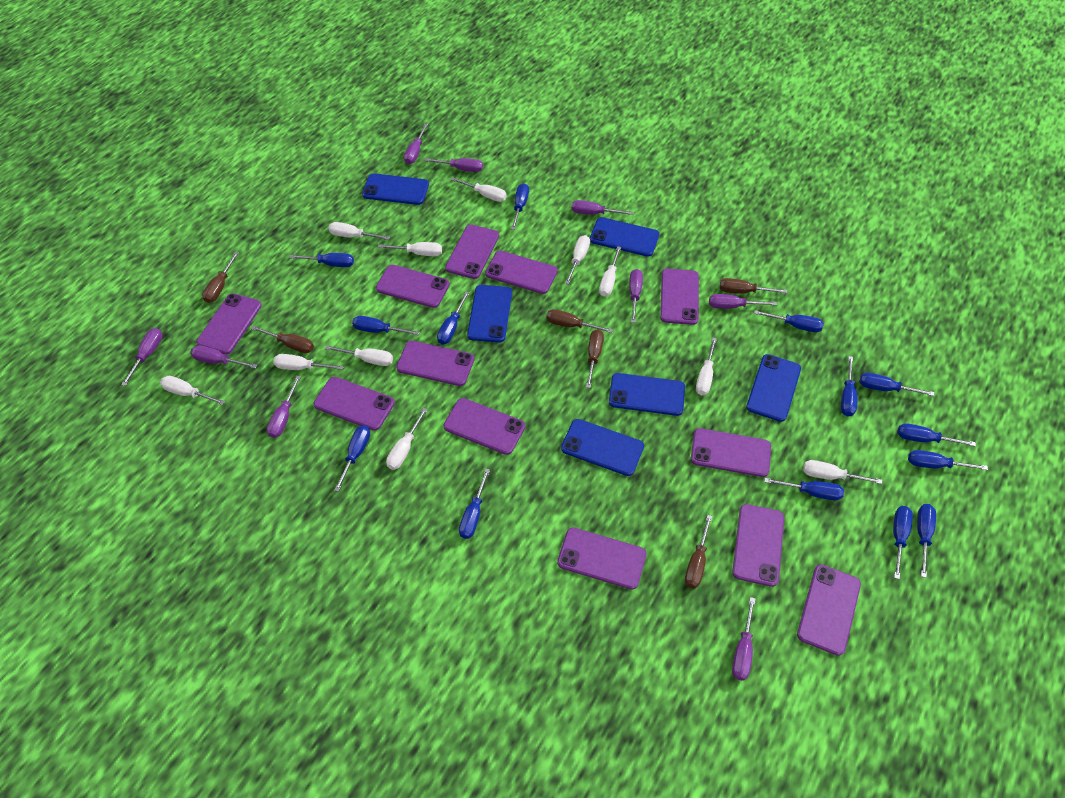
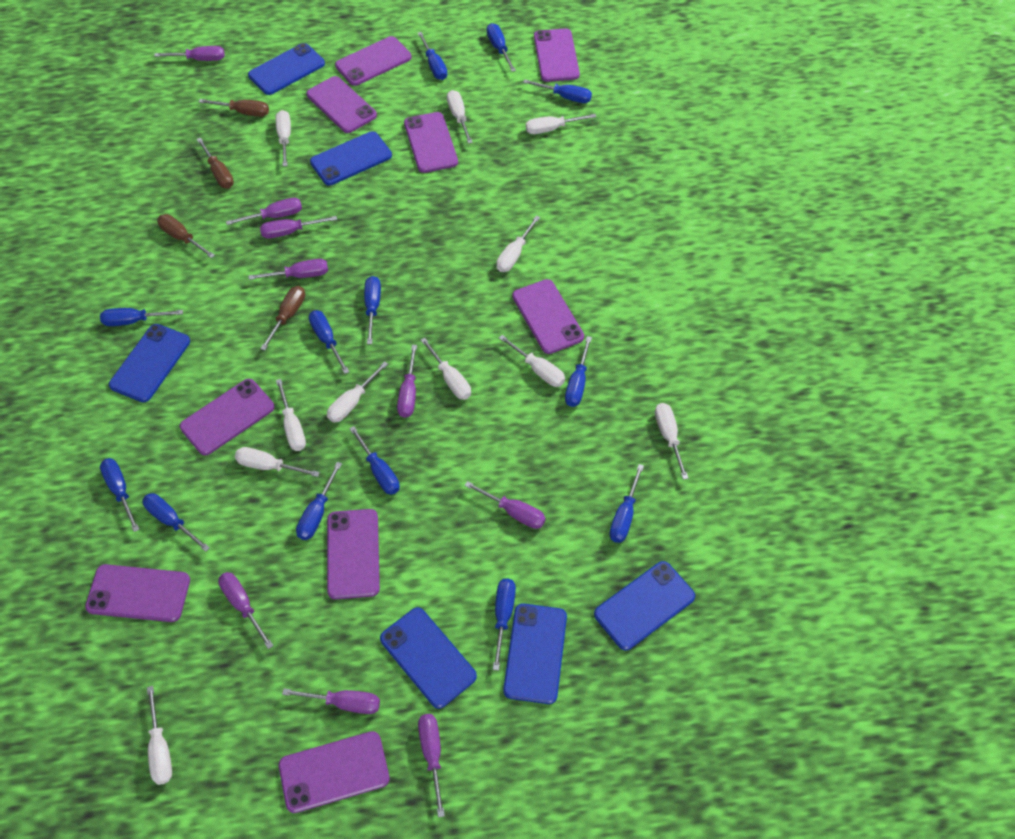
blue screwdriver: [289,253,354,267] [334,425,370,492] [352,316,419,335] [437,291,469,345] [459,468,490,539] [511,183,529,230] [754,310,824,332] [764,478,844,501] [841,356,857,417] [860,373,934,396] [893,506,913,579] [897,423,976,447] [908,450,988,470] [917,504,936,578] = 14 -> [100,308,183,326] [100,458,140,532] [142,493,210,552] [296,462,342,540] [309,310,349,374] [349,426,400,495] [364,276,381,344] [418,32,447,80] [487,23,516,72] [493,578,516,671] [523,79,592,103] [565,336,592,407] [609,464,644,543] = 13
brown screwdriver: [202,252,239,303] [251,326,314,353] [546,309,613,333] [586,329,604,388] [685,515,712,588] [720,278,787,293] = 6 -> [157,214,215,258] [197,138,234,188] [199,99,269,117] [260,286,305,351] = 4
purple phone: [196,293,262,354] [314,377,395,431] [376,265,450,308] [396,341,474,386] [444,398,525,455] [445,225,499,279] [485,251,558,294] [557,527,646,590] [660,269,699,325] [691,428,771,477] [732,504,784,587] [797,564,861,656] = 12 -> [85,564,190,622] [180,379,275,456] [279,731,390,813] [306,76,377,133] [327,509,380,599] [335,36,411,86] [404,112,458,173] [512,279,584,354] [534,28,580,82] = 9

